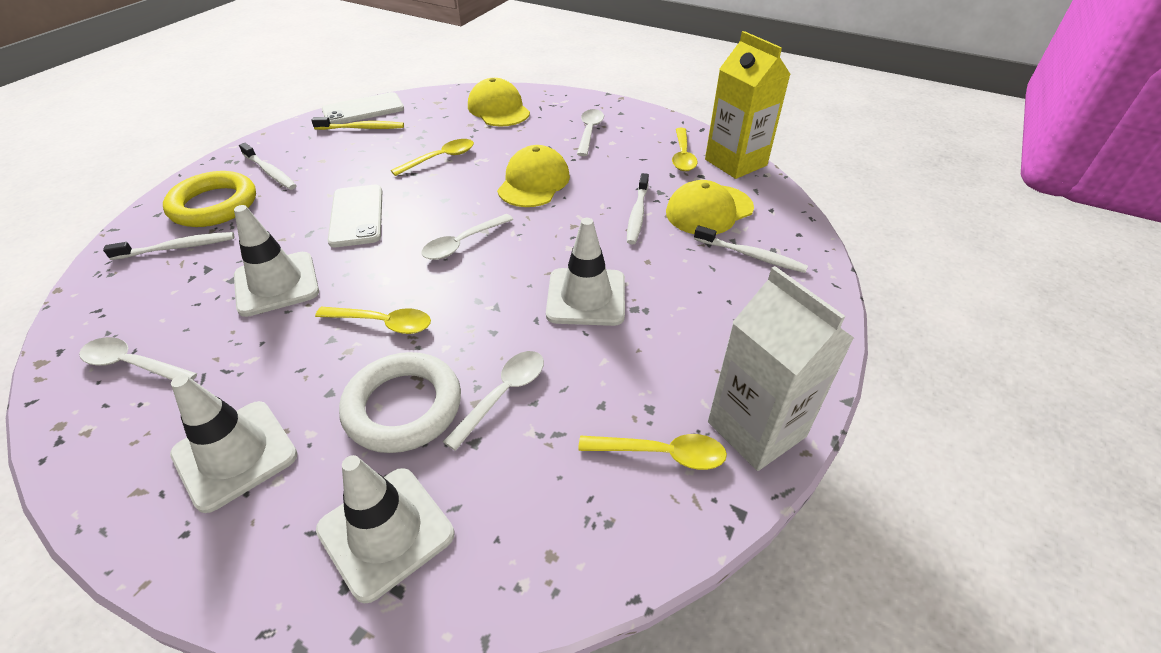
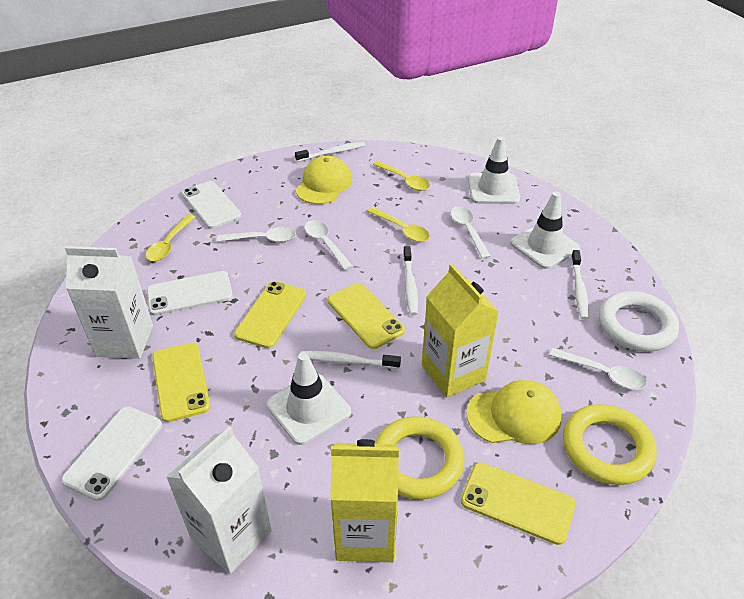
white carton: [708,266,854,471] = 1 -> [65,246,153,359] [166,426,272,574] = 2
white phone: [322,92,404,124] [328,185,382,247] = 2 -> [61,406,162,501] [147,271,233,315] [182,181,242,229] = 3
white traffic cone: [170,375,298,513] [234,205,319,317] [316,455,454,603] [546,218,625,326] = 4 -> [266,352,351,445] [468,136,520,204] [510,192,580,269] = 3
yellow cap: [468,78,530,126] [497,145,570,207] [666,180,754,234] = 3 -> [296,156,352,204] [466,380,562,444] = 2
yellow carton: [705,31,791,179] = 1 -> [330,439,399,562] [422,264,499,398] = 2
yellow phone: none = 0 -> [152,342,211,422] [234,281,306,348] [328,283,405,349] [461,462,576,545] = 4
yellow ring: [163,171,256,227] = 1 -> [375,416,464,499] [563,404,657,485] = 2
yellow spoon: [315,307,431,334] [391,139,474,176] [578,434,727,470] [672,128,698,171] = 4 -> [146,214,195,261] [367,207,430,242] [373,161,430,191] = 3
yellow toothbrush: [311,117,404,130] = 1 -> none = 0

